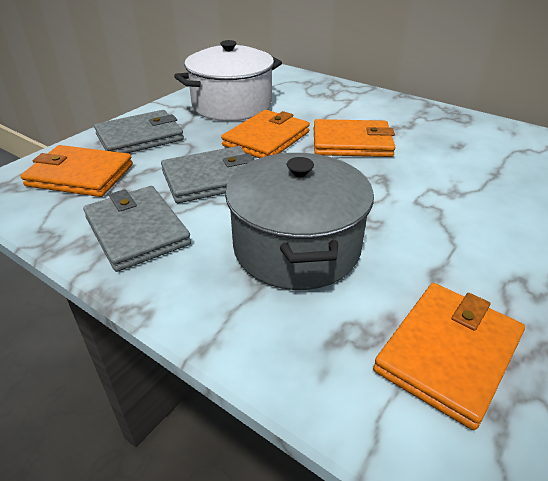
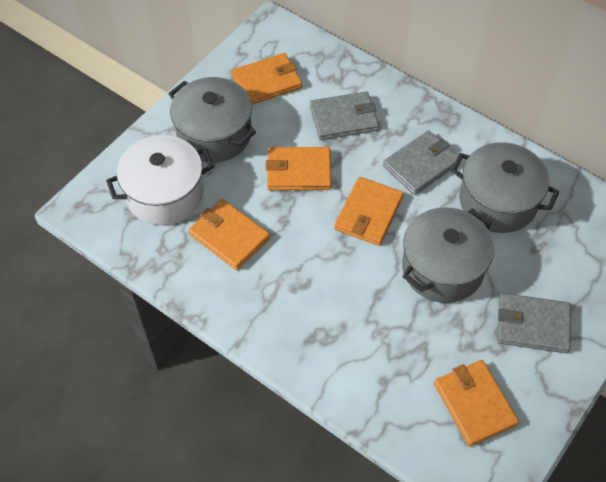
grey pot: [225,153,374,290] = 1 -> [168,77,256,163] [402,207,494,303] [451,142,559,233] = 3
orange wallet: [21,145,133,197] [221,110,310,158] [314,119,395,157] [373,283,525,430] = 4 -> [189,199,270,270] [231,53,302,105] [266,147,332,190] [334,177,404,246] [434,360,519,447] = 5

